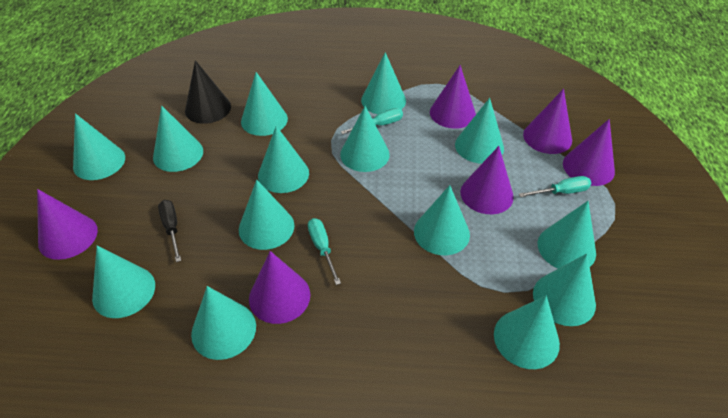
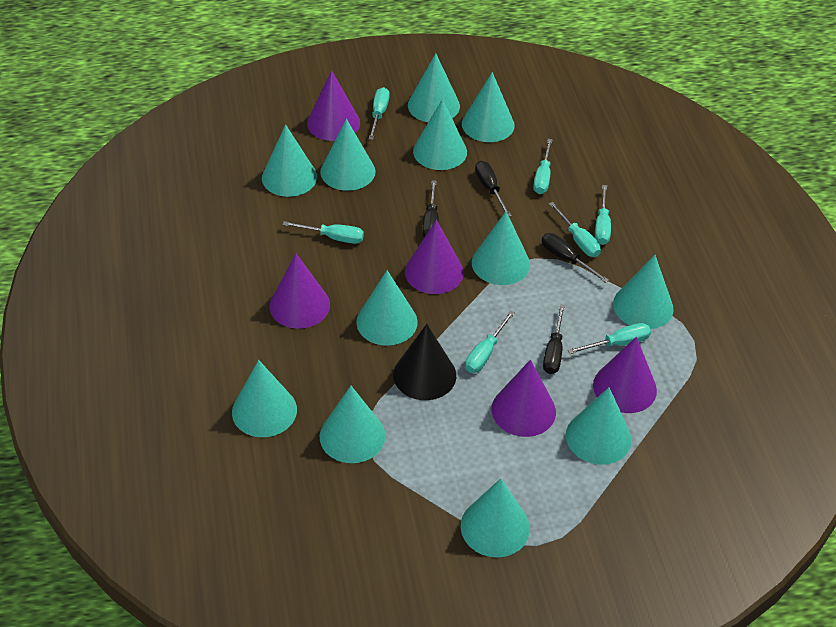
black screwdriver: [158,200,181,262] = 1 -> [422,180,439,237] [475,161,512,217] [542,233,609,283] [543,304,565,374] = 4
purple cone: [37,189,98,260] [249,251,310,324] [430,65,476,129] [460,146,514,214] [523,89,572,154] [563,119,615,186] = 6 -> [269,254,330,329] [307,70,360,141] [405,220,464,294] [492,360,556,437] [593,337,657,413] = 5
turquoise cone: [73,113,125,180] [92,246,155,318] [153,106,203,172] [191,286,256,360] [239,180,294,250] [241,72,288,136] [258,126,309,193] [340,106,390,172] [361,52,406,114] [414,185,470,255] [455,98,504,164] [494,295,560,369] [533,253,596,326] [538,201,596,269] = 14 -> [232,360,297,437] [262,125,317,197] [320,119,375,191] [320,386,386,463] [356,270,418,346] [408,53,460,122] [413,99,467,170] [461,479,530,557] [462,72,515,142] [472,212,530,285] [566,387,632,465] [613,255,674,329] = 12
turquoise screwdriver: [308,218,341,285] [341,108,403,134] [519,176,592,197] = 3 -> [282,221,364,244] [369,87,390,140] [465,311,515,373] [533,139,553,194] [549,202,601,257] [568,323,651,354] [595,185,611,245] = 7

